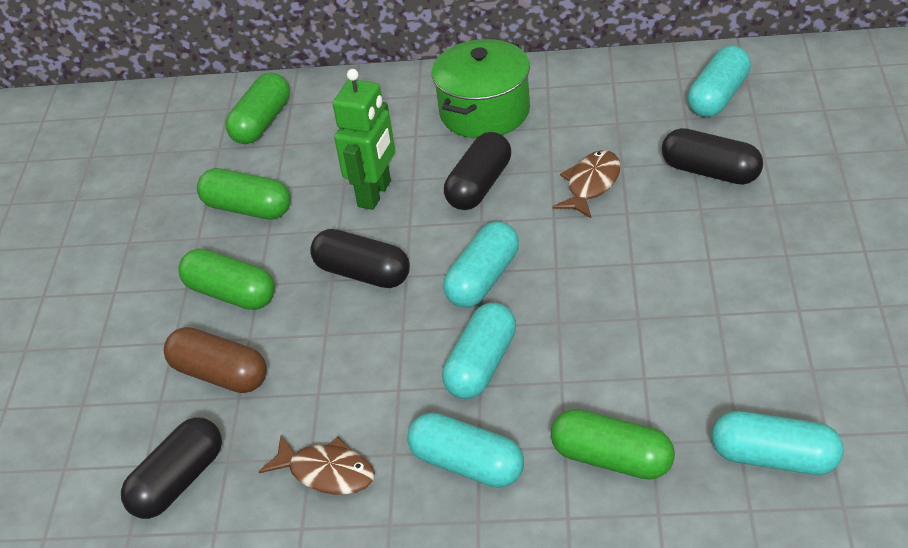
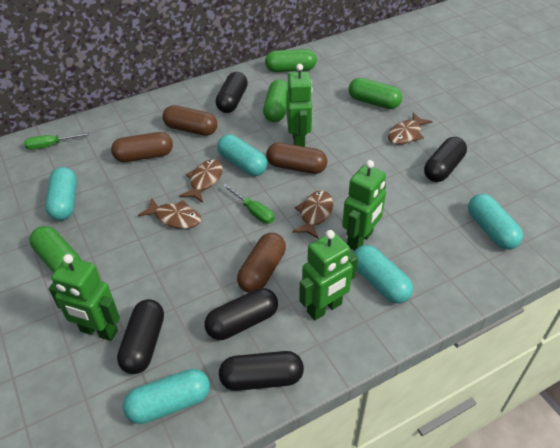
black capsule: [121,417,222,519] [310,229,410,288] [444,132,511,210] [662,128,763,185] = 4 -> [117,299,164,374] [205,288,278,340] [216,72,248,113] [219,351,304,391] [424,137,467,182] = 5
brown capsule: [164,327,267,393] = 1 -> [111,132,173,162] [162,105,217,136] [237,233,286,293] [266,142,327,174] = 4
brown fish: [258,436,375,495] [552,150,621,218] = 2 -> [138,198,201,229] [180,159,223,203] [292,191,333,239] [388,112,433,145] = 4
green pot: [432,39,530,138] = 1 -> none = 0
green robot: [333,69,395,210] = 1 -> [49,254,120,341] [286,64,313,147] [299,230,358,320] [342,160,386,251] = 4
green screwdriver: none = 0 -> [24,132,90,150] [223,184,274,224] = 2

